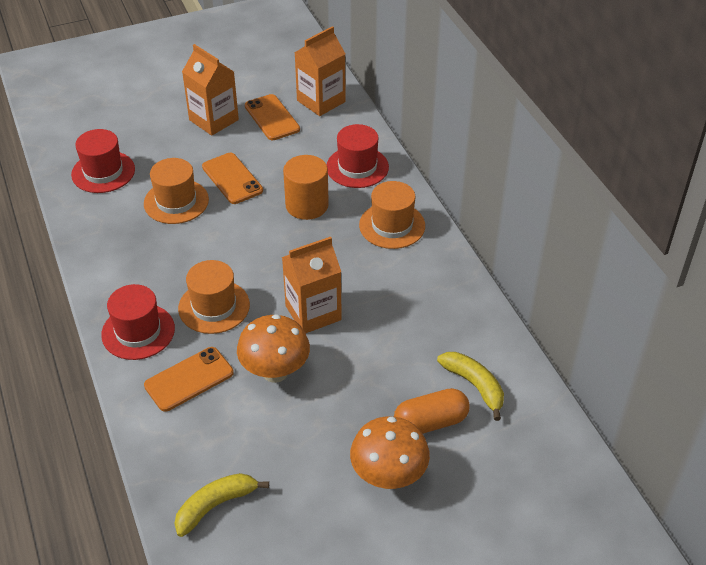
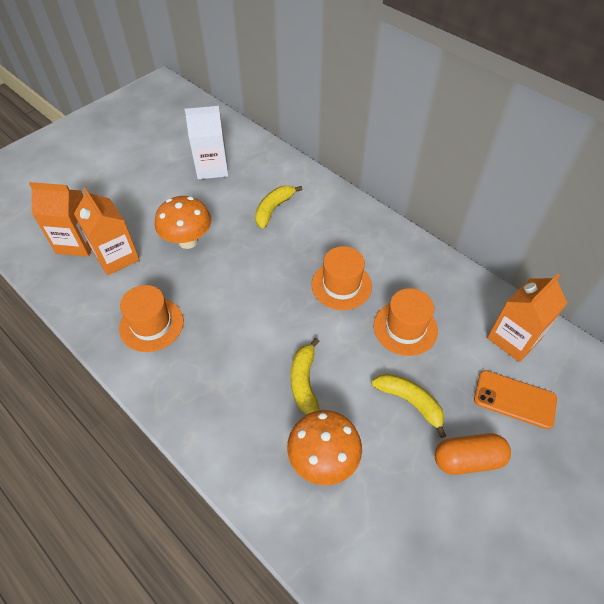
orange cylinder: [283,155,329,220] = 1 -> none = 0
orange phone: [144,347,234,412] [202,153,263,204] [245,94,300,140] = 3 -> [474,370,557,429] = 1
red hat: [71,129,135,193] [101,284,175,360] [327,124,389,188] = 3 -> none = 0
white carton: none = 0 -> [185,106,228,179] = 1
yellow banana: [174,473,269,537] [437,352,504,421] = 2 -> [255,186,303,228] [291,338,320,415] [372,374,446,438] = 3

